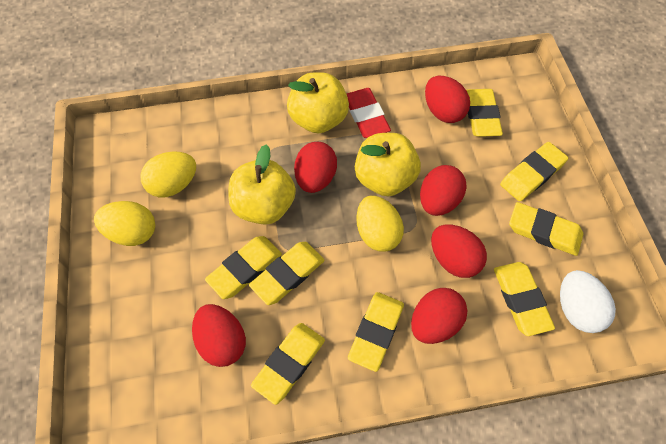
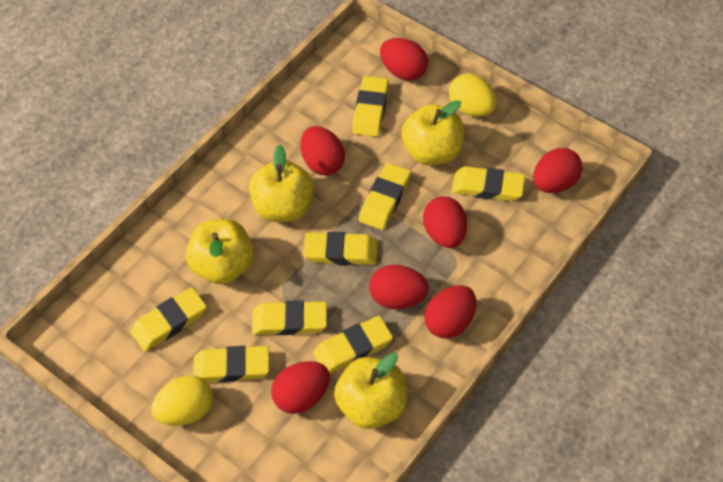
red egg: [192,304,246,367] [294,142,337,193] [411,288,467,344] [420,165,466,216] [425,76,470,123] [431,224,487,278] = 6 -> [271,361,330,414] [300,126,345,176] [369,265,429,309] [380,38,428,81] [423,196,467,248] [424,285,476,338] [533,148,582,193] = 7
red eraser: [347,88,391,138] = 1 -> none = 0
white egg: [560,270,616,333] = 1 -> none = 0
yellow apple: [228,144,296,225] [287,72,349,133] [355,133,421,196] = 3 -> [186,219,254,284] [249,145,314,222] [334,353,407,429] [401,100,464,165] = 4
yellow egg: [94,201,155,246] [140,151,196,197] [356,196,404,252] = 3 -> [151,375,213,426] [449,73,497,117] = 2

